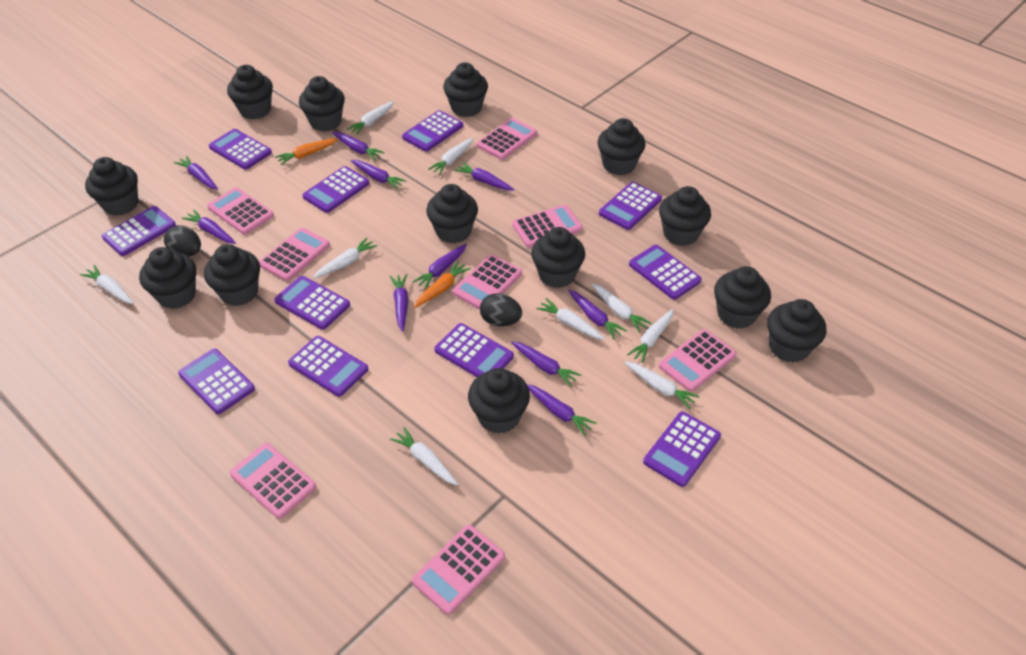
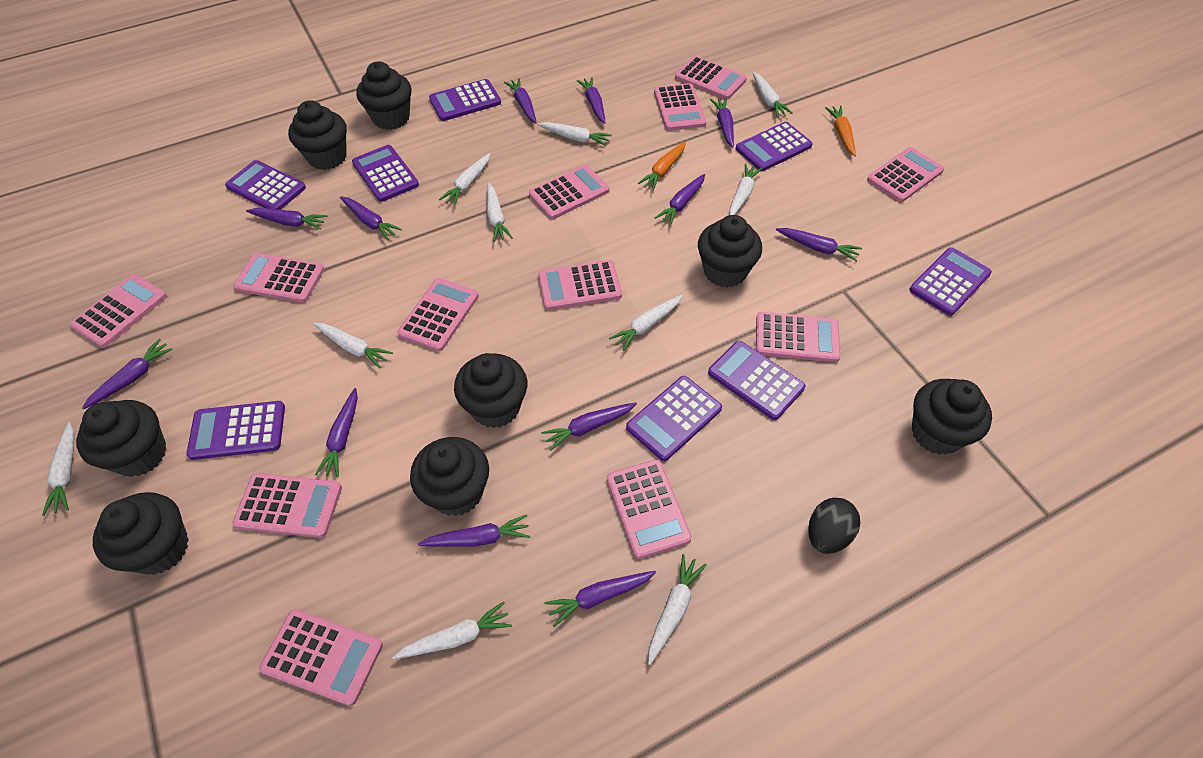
black cupcake: [85,157,138,216] [139,247,196,309] [204,244,260,306] [227,65,273,120] [299,76,345,131] [426,184,478,243] [443,62,488,117] [468,368,530,434] [531,227,585,288] [598,118,646,175] [659,186,711,246] [714,266,771,329] [767,299,826,363] = 13 -> [76,400,167,477] [93,492,189,575] [288,100,347,170] [356,61,412,130] [410,437,489,516] [454,353,527,428] [698,215,762,288] [912,379,992,455] = 8
black egg: [164,225,201,257] [480,293,522,326] = 2 -> [808,498,860,554] = 1
pink calculator: [207,187,274,235] [230,443,316,519] [259,228,330,281] [412,525,505,615] [452,254,522,310] [477,118,537,160] [512,205,582,248] [659,329,736,392] = 8 -> [70,274,167,348] [232,473,342,538] [233,253,325,303] [259,609,383,706] [397,278,479,352] [529,165,609,219] [538,260,622,310] [607,459,692,559] [654,83,706,131] [675,56,747,100] [756,312,841,362] [867,147,944,202] = 12
purple calculator: [102,206,176,256] [178,349,255,414] [209,129,272,170] [274,276,350,330] [288,336,368,397] [302,166,370,213] [402,110,463,152] [434,323,514,377] [599,182,662,230] [629,245,702,300] [643,411,721,487] = 11 -> [186,401,285,460] [225,160,306,210] [352,145,419,202] [429,79,501,121] [626,376,722,461] [708,341,805,420] [736,122,813,171] [909,247,992,316] = 8
purple carrot: [174,156,218,190] [182,210,236,244] [332,132,385,160] [351,160,406,189] [390,274,408,332] [412,244,467,290] [454,162,514,190] [511,341,581,387] [527,384,597,436] [568,290,627,340] = 10 -> [82,339,173,409] [246,208,327,229] [315,388,358,477] [340,196,402,241] [418,514,530,546] [504,78,537,123] [541,402,637,451] [544,571,656,627] [577,77,606,124] [655,174,705,226] [710,98,734,147] [776,228,862,262] = 12
white carrot: [80,265,134,304] [313,238,377,279] [347,101,394,135] [390,427,458,485] [428,138,473,175] [536,298,605,340] [592,284,652,332] [624,361,700,409] [627,309,674,363] = 9 -> [42,422,74,516] [313,323,393,369] [392,601,512,659] [439,153,490,206] [487,183,513,242] [538,122,612,146] [609,295,682,351] [648,554,707,665] [729,163,763,215] [752,72,793,118] = 10

